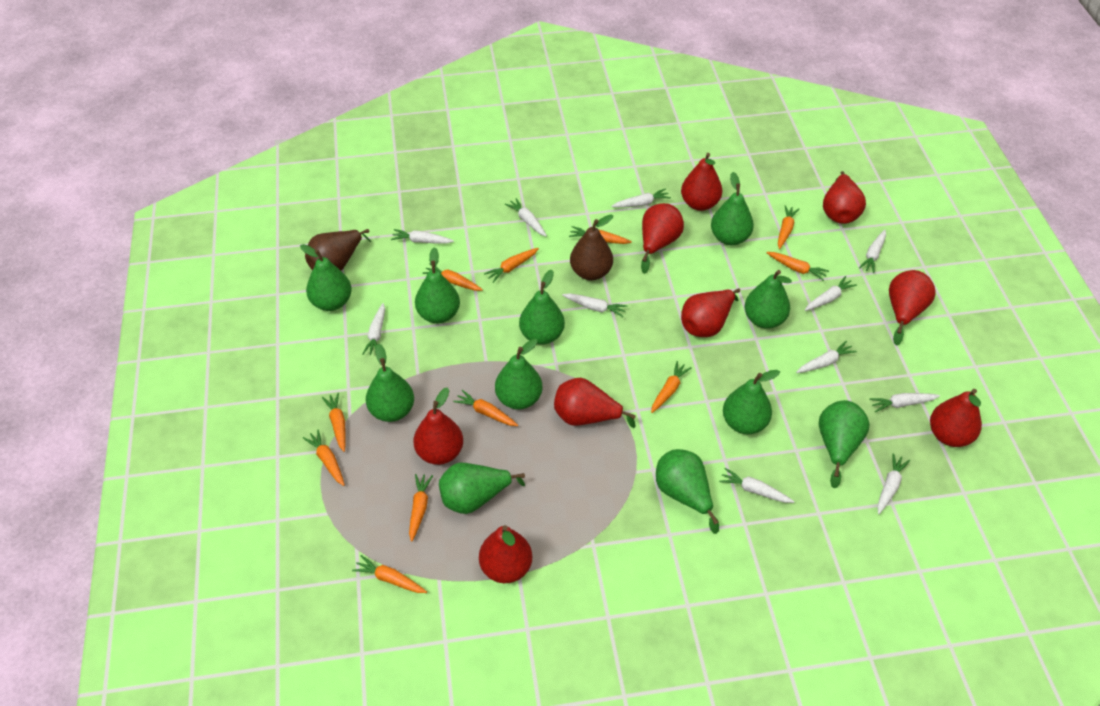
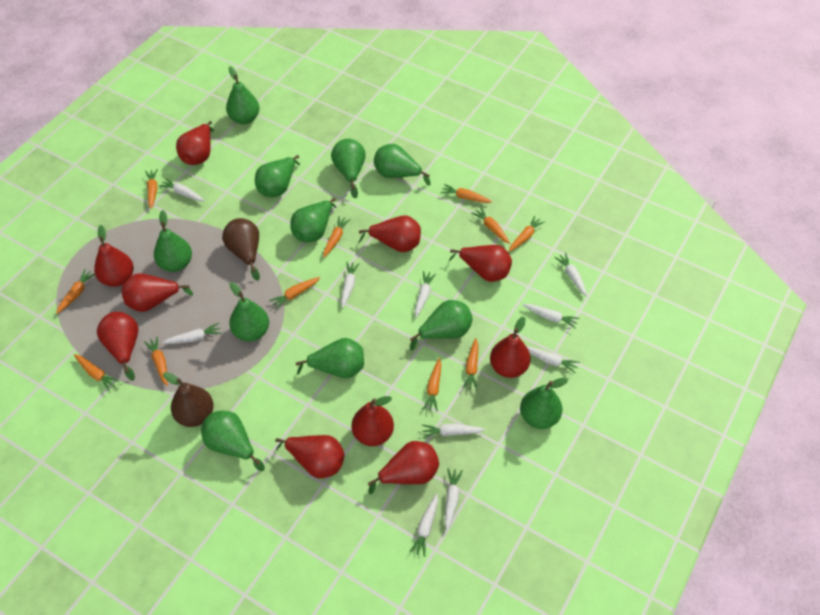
red pear: [413,388,463,465] [479,525,532,583] [554,378,636,428] [641,203,684,274] [681,153,722,211] [681,288,740,337] [823,171,866,224] [889,270,936,346] [930,389,982,447] = 9 -> [94,225,134,287] [97,311,138,381] [122,273,193,312] [176,121,214,165] [275,435,345,478] [352,396,394,446] [359,215,421,252] [368,441,439,494] [449,245,512,282] [490,316,531,378] = 10
white carrot: [362,303,385,355] [391,229,454,244] [505,198,547,237] [562,293,627,317] [611,188,671,208] [719,468,794,503] [796,341,857,373] [805,276,857,311] [859,230,886,273] [869,393,940,412] [877,453,910,514] = 11 -> [159,178,205,201] [162,323,222,344] [341,262,360,308] [410,493,438,557] [415,271,436,318] [422,424,485,438] [445,468,463,531] [523,304,579,329] [526,346,580,373] [554,253,588,297] = 10

